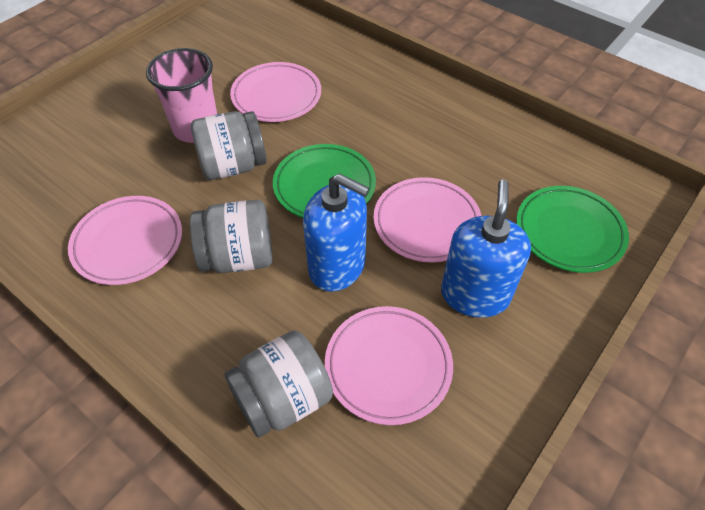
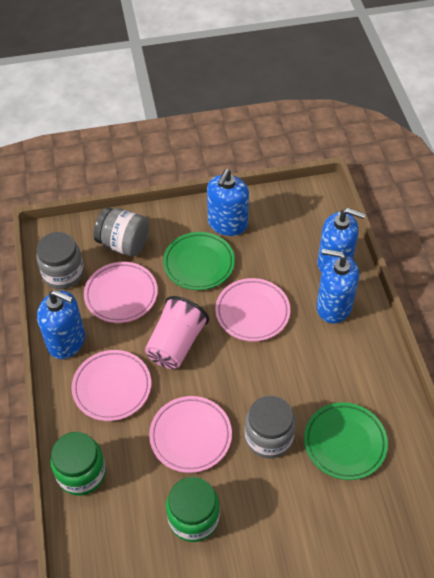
blue soap dispenser: [303,173,369,292] [441,179,531,318] = 2 -> [37,290,85,359] [207,169,249,236] [317,208,366,273] [317,249,359,324] = 4
green jar: none = 0 -> [50,432,106,496] [166,477,220,542] = 2

